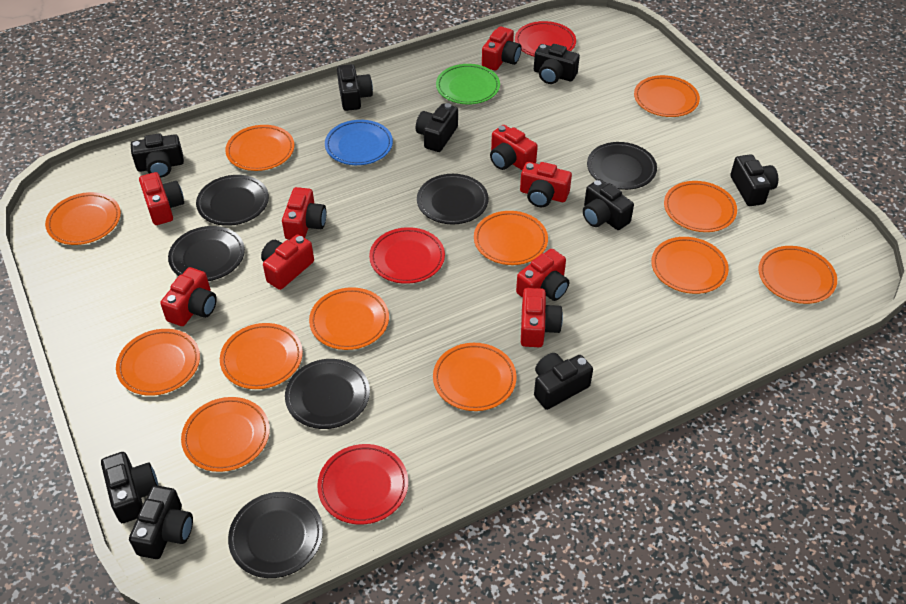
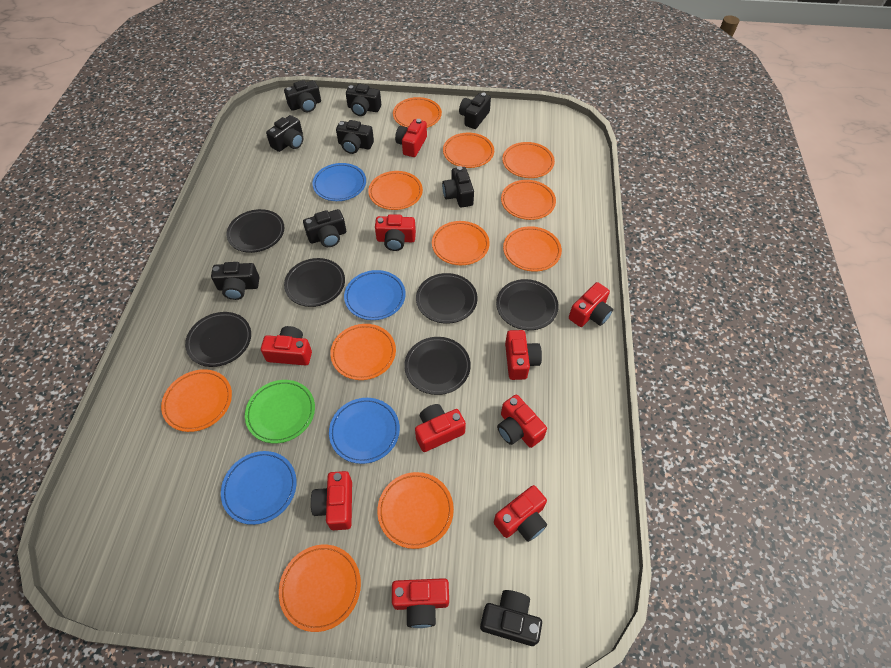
blue plate: [325,120,393,165] = 1 -> [221,451,297,525] [312,163,366,201] [329,398,400,464] [344,270,406,320] = 4
orange plate: [45,192,121,245] [116,329,200,396] [181,397,270,472] [220,323,303,389] [225,125,294,171] [309,287,389,350] [433,343,516,411] [474,211,548,265] [634,75,700,117] [651,237,729,294] [664,181,737,232] [758,246,837,304] = 12 -> [161,369,232,432] [279,544,361,632] [330,324,396,380] [368,171,423,210] [377,472,454,549] [393,97,442,128] [432,221,490,265] [443,133,494,168] [501,180,556,220] [502,142,555,178] [503,226,562,272] = 11
red camera: [139,172,184,225] [160,267,217,326] [261,235,314,290] [282,187,326,240] [482,26,521,71] [490,125,538,170] [516,249,569,301] [520,162,572,207] [521,288,563,347] = 9 -> [261,326,312,366] [311,471,352,530] [375,214,416,251] [392,578,449,628] [395,119,427,157] [415,404,466,452] [494,485,547,542] [497,395,547,448] [505,330,542,380] [569,282,613,327] = 10
red plate: [317,444,408,524] [369,227,445,284] [515,21,576,57] = 3 -> none = 0

